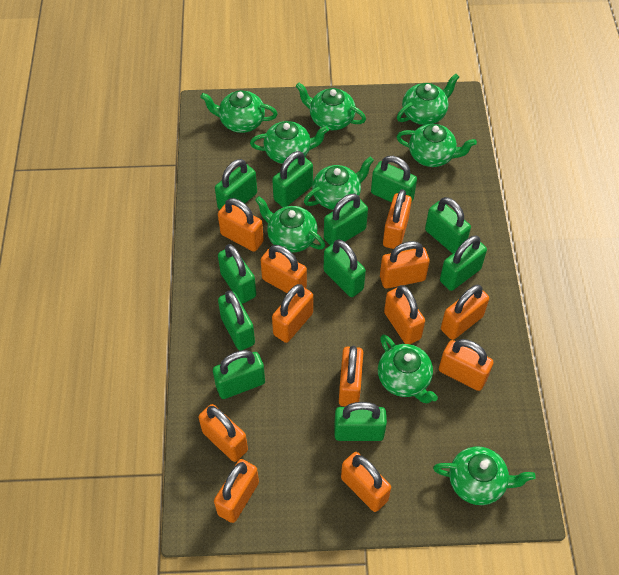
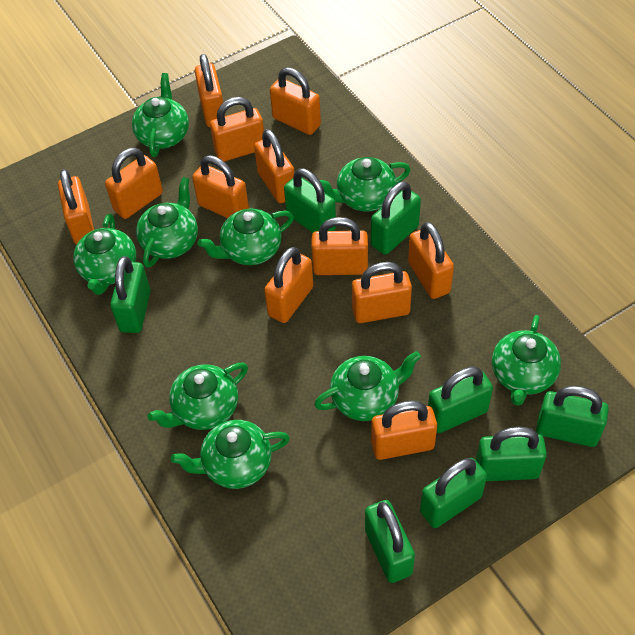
green padlock: [213,350,265,399] [215,159,257,210] [218,244,256,303] [218,290,255,351] [272,151,313,207] [324,194,368,245] [324,240,366,297] [334,402,387,441] [371,156,417,203] [425,197,471,254] [440,235,487,291] = 11 -> [110,256,150,333] [284,168,336,233] [365,500,415,583] [371,181,421,255] [420,458,487,528] [428,367,493,433] [476,427,547,481] [536,386,609,447] = 8

